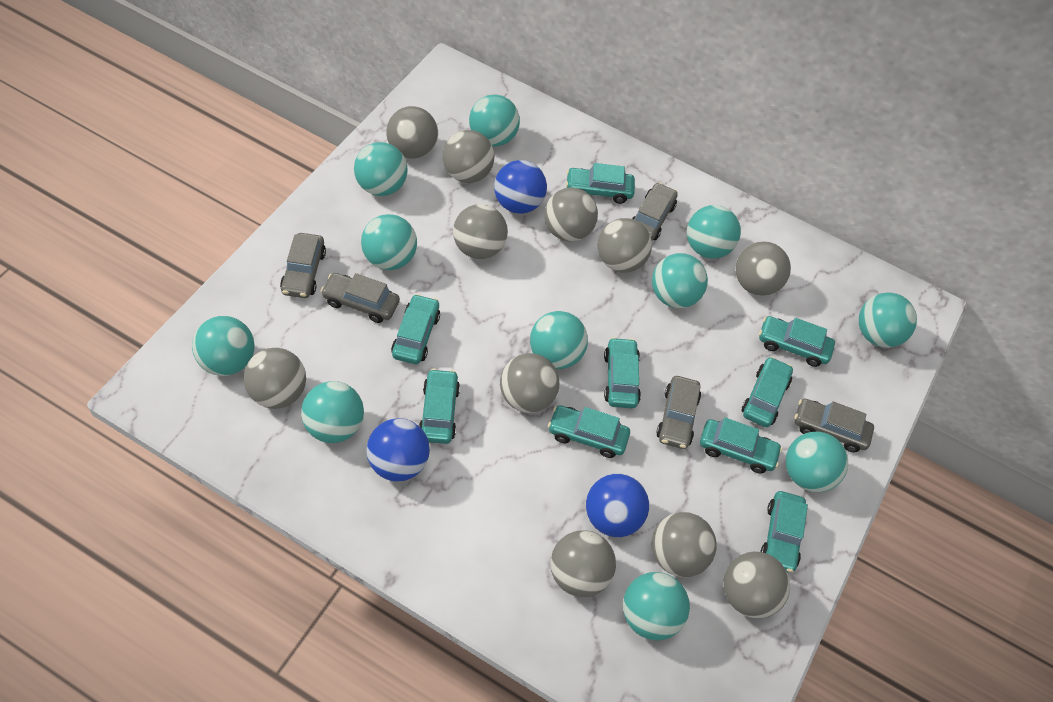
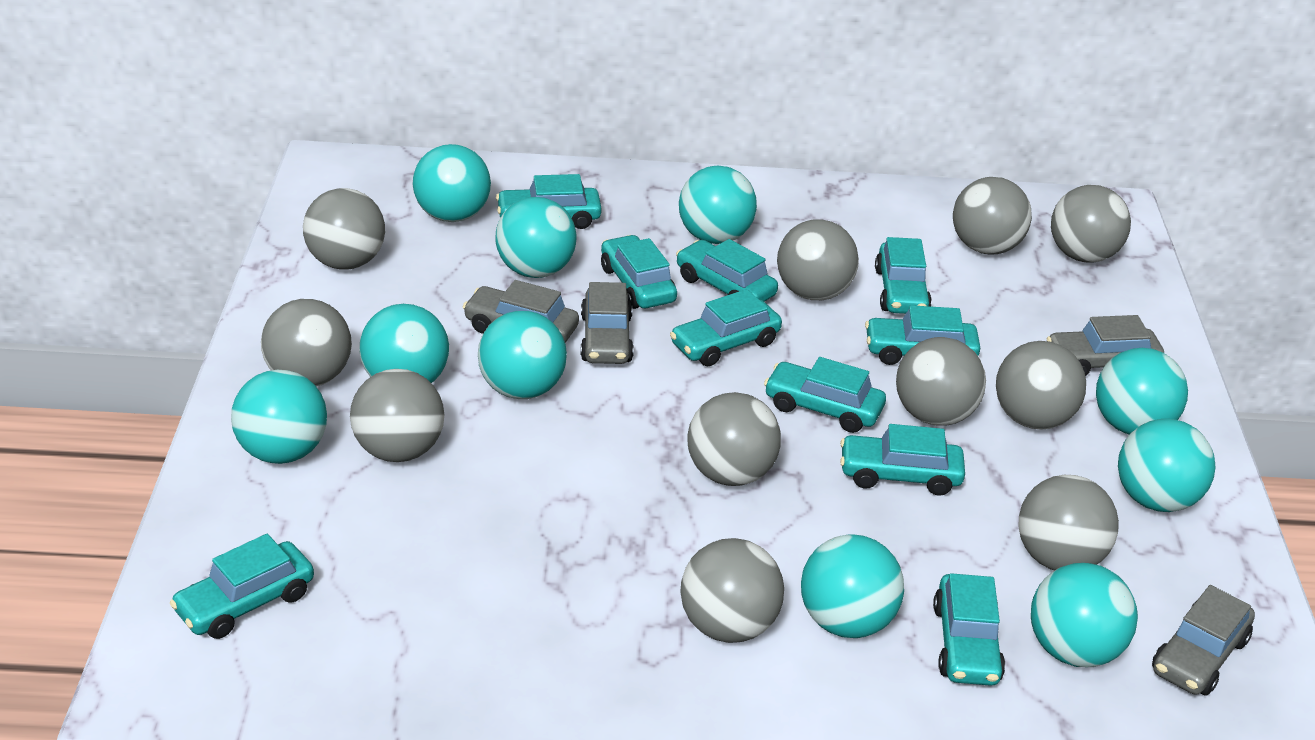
blue ball: [367,418,430,481] [494,160,547,214] [586,473,649,537] = 3 -> none = 0
grey car: [280,233,326,298] [321,273,400,323] [632,183,678,240] [656,376,701,449] [795,399,874,452] = 5 -> [463,280,579,342] [581,282,634,364] [1046,315,1164,376] [1152,585,1255,696] = 4
turquoise ball: [192,316,254,376] [301,381,364,443] [354,142,408,196] [361,214,417,270] [469,94,520,146] [530,311,588,369] [623,572,690,641] [652,253,708,308] [687,205,741,259] [786,432,848,492] [859,292,917,348] = 11 -> [231,370,327,464] [359,304,449,383] [413,144,491,222] [478,311,567,399] [496,197,577,278] [679,165,757,244] [801,534,904,638] [1031,563,1138,667] [1096,348,1188,434] [1118,419,1215,512] = 10
turquoise car: [391,294,440,364] [419,369,460,444] [548,405,630,458] [566,163,635,204] [604,337,641,408] [700,417,782,474] [742,356,793,427] [759,316,835,367] [760,491,808,573] = 9 -> [170,534,314,639] [496,174,602,229] [601,235,677,309] [670,289,782,366] [676,239,778,302] [764,357,886,433] [840,424,965,496] [865,305,980,365] [875,237,932,314] [933,573,1005,686] = 10

